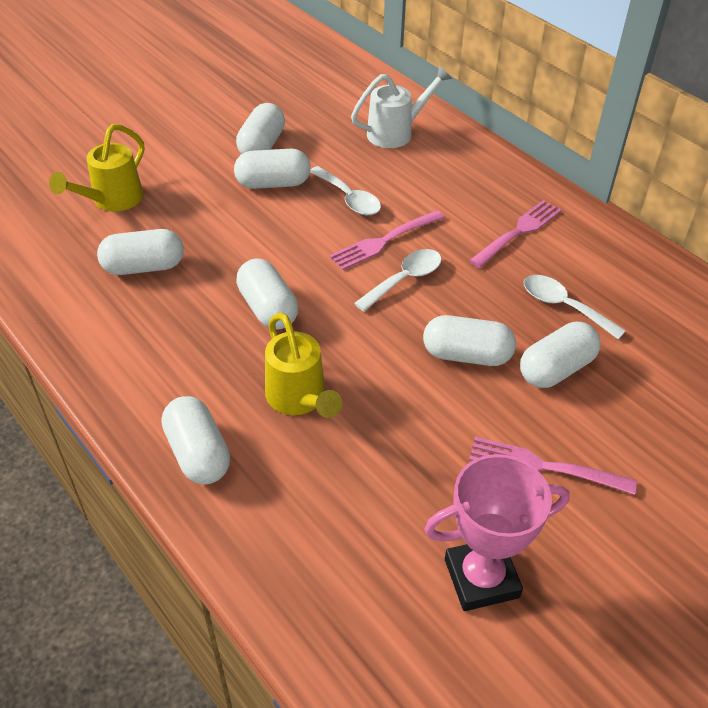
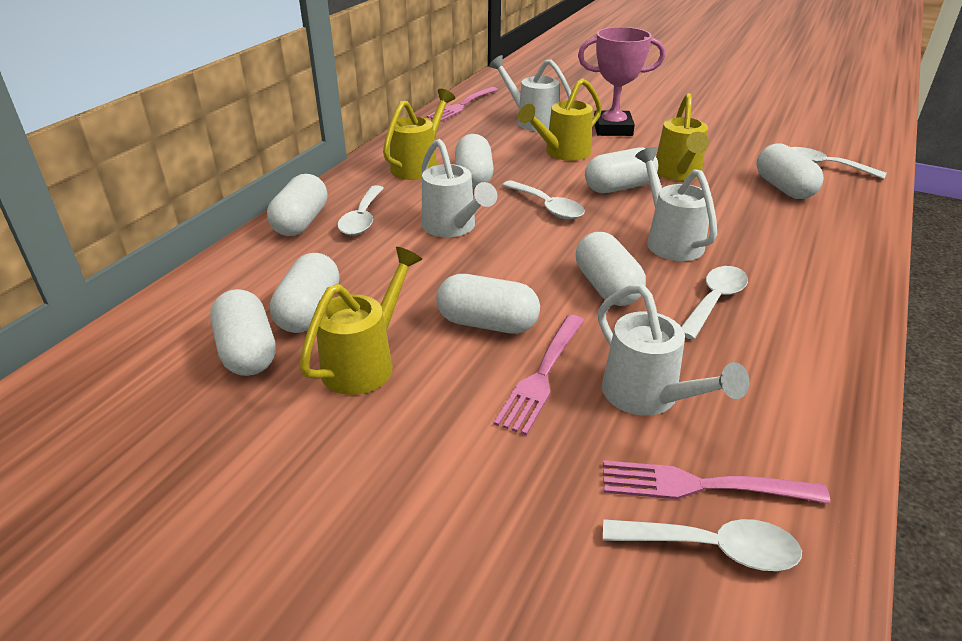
white capsule: [97,229,184,275] [162,396,230,484] [234,149,311,189] [236,103,285,154] [236,258,298,330] [423,315,516,366] [520,322,601,388] = 7 -> [210,289,276,376] [267,174,327,236] [270,253,340,333] [436,274,540,334] [455,134,494,188] [576,232,646,306] [585,148,658,193] [756,143,824,199] = 8
white spoon: [310,166,381,215] [354,249,442,311] [524,275,626,339] = 3 -> [337,185,384,235] [502,180,585,219] [603,519,802,571] [681,266,748,340] [791,147,887,179] = 5
white watering can: [351,65,452,148] = 1 -> [421,139,497,237] [489,55,571,131] [598,284,749,416] [635,147,717,261] = 4
yellow watering can: [49,124,144,211] [265,313,342,418] = 2 -> [299,247,422,395] [383,89,455,180] [518,78,602,161] [656,93,709,181] = 4

